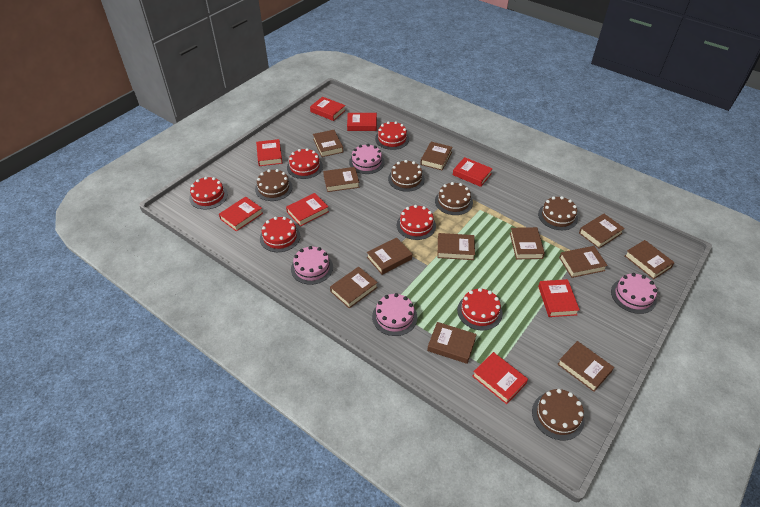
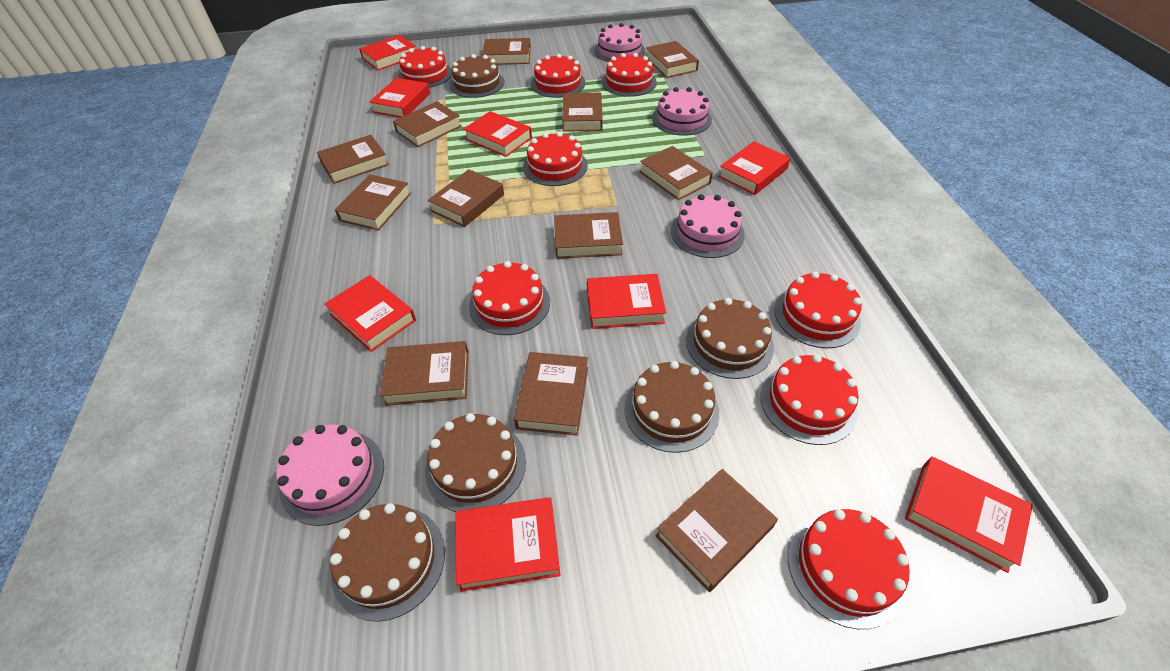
red cake: [189,177,228,209] [260,217,300,252] [287,148,323,179] [375,121,409,150] [397,205,436,240] [457,288,503,330] = 6 -> [398,46,452,88] [469,261,550,335] [523,132,588,186] [531,54,586,98] [602,53,657,97] [761,354,859,445] [774,271,862,348] [788,509,910,629] = 8

